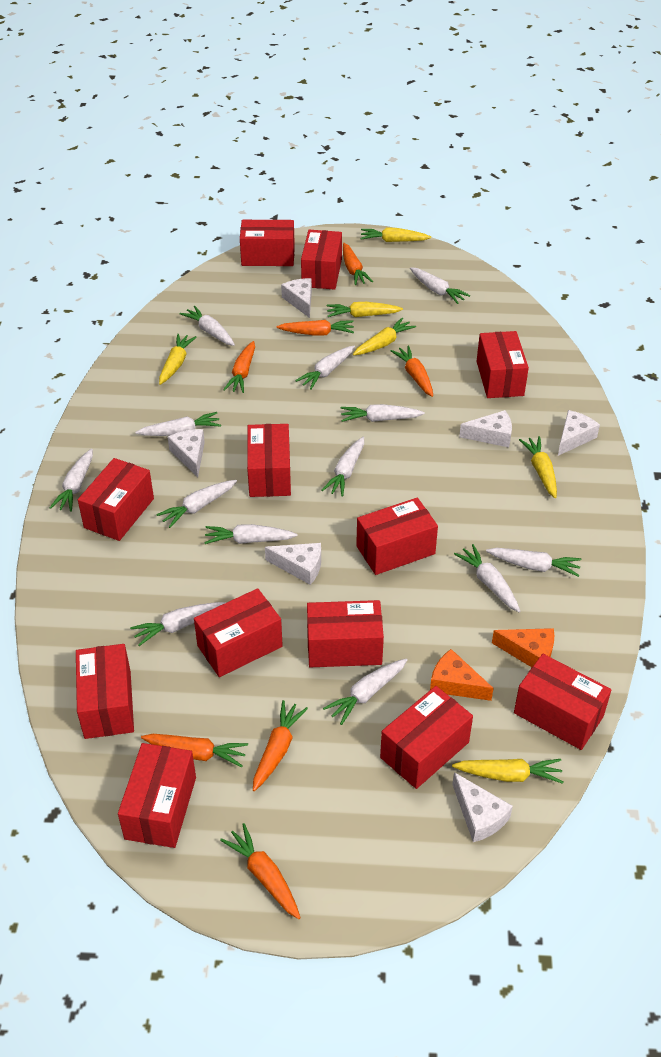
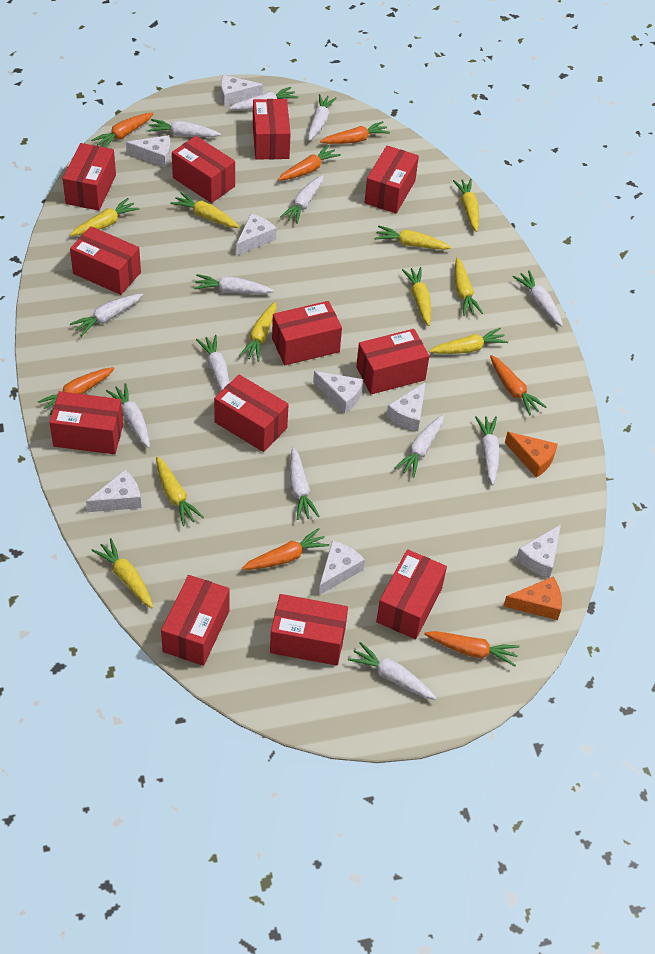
white cheese: [168,429,205,477] [265,543,321,585] [281,278,312,318] [452,772,513,842] [459,410,512,447] [558,410,600,456] = 6 -> [86,470,141,512] [126,135,171,168] [221,75,263,106] [236,214,276,256] [313,371,363,413] [319,540,365,595] [386,382,426,431] [516,525,561,578] = 8
yellow carrot: [159,334,197,385] [327,302,403,317] [353,318,416,356] [360,227,431,242] [452,759,563,784] [519,436,557,498] = 6 -> [70,198,139,236] [91,538,154,609] [156,456,204,526] [170,192,240,228] [239,302,277,362] [375,226,452,250] [402,267,431,326] [429,328,508,354] [453,179,479,232] [455,257,483,316] = 10

